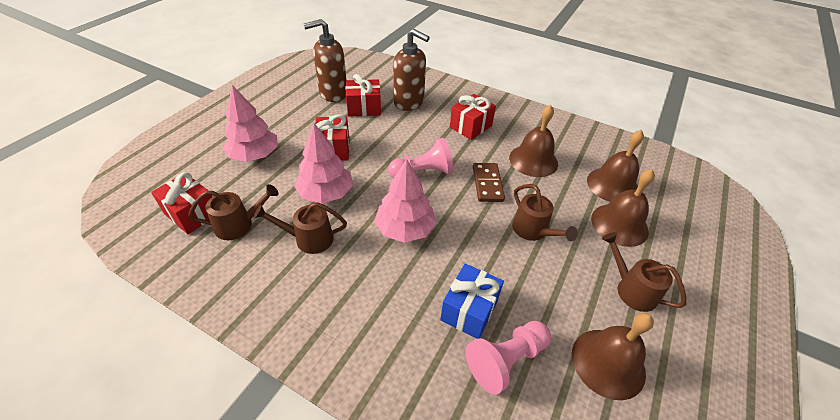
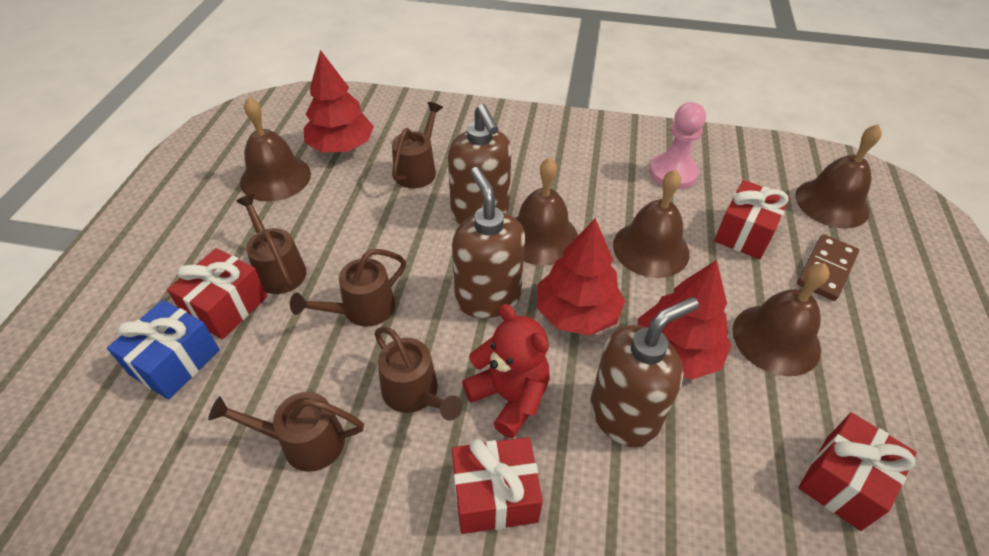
brown bell: [509,105,558,177] [572,313,654,400] [587,130,644,202] [591,169,655,247] = 4 -> [240,97,311,202] [516,157,578,265] [613,170,690,278] [733,263,830,376] [795,124,882,228] = 5
brown soap dispenser: [304,19,346,102] [393,29,430,111] = 2 -> [448,104,512,224] [452,167,525,318] [590,297,699,447] = 3
brown watering can: [188,184,279,240] [253,202,347,254] [512,184,578,241] [602,232,686,312] = 4 -> [208,392,364,472] [236,194,306,294] [290,249,406,327] [374,327,463,421] [392,102,443,188] = 5
pink pawn: [388,138,454,178] [466,321,551,394] = 2 -> [649,102,706,189] = 1
pink tree: [223,85,278,162] [294,123,353,204] [374,159,436,243] = 3 -> none = 0
red teddy bear: none = 0 -> [462,304,550,438] = 1
red tree: none = 0 -> [304,50,374,152] [537,218,625,336] [638,260,731,380] = 3

